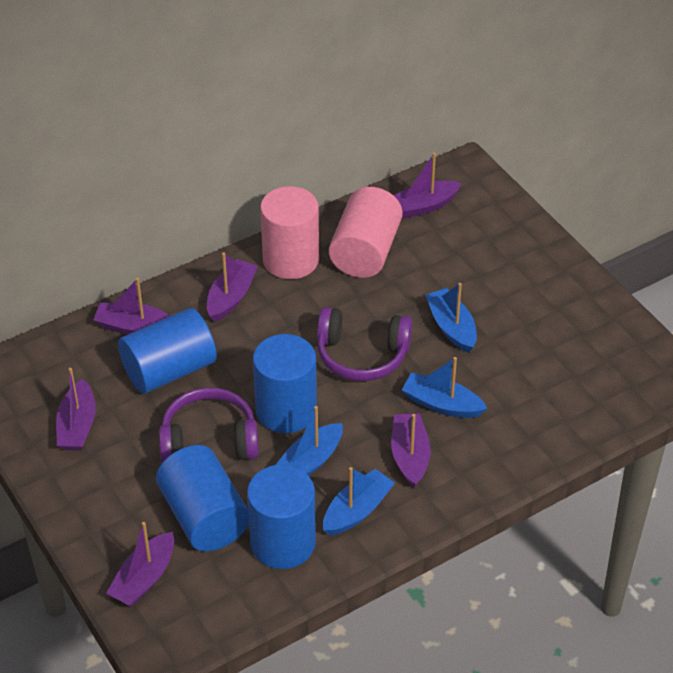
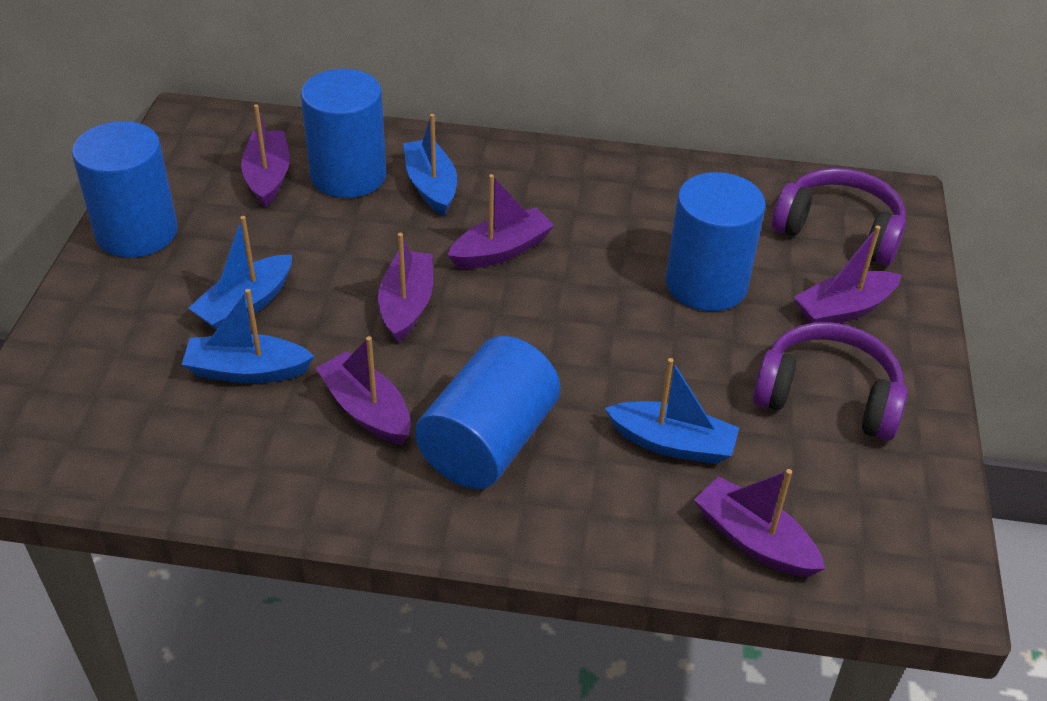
pink cylinder: [260,186,319,279] [329,187,403,278] = 2 -> none = 0

